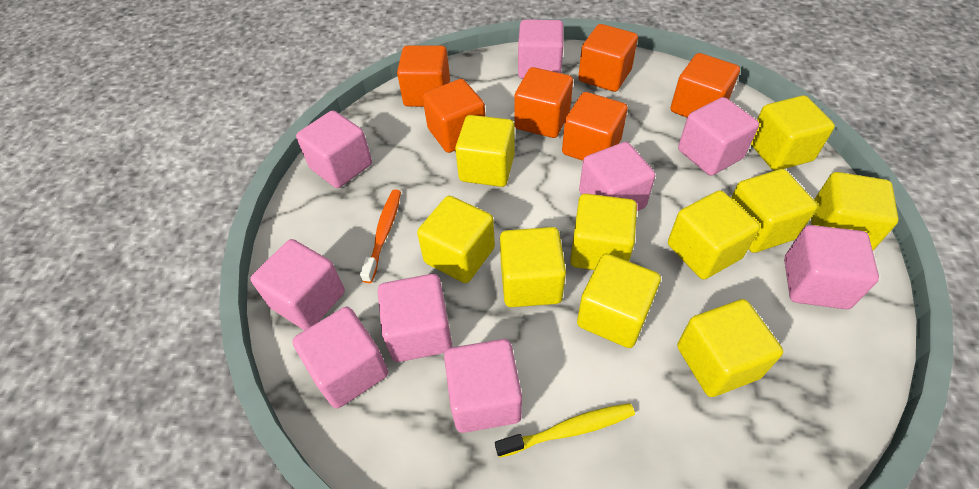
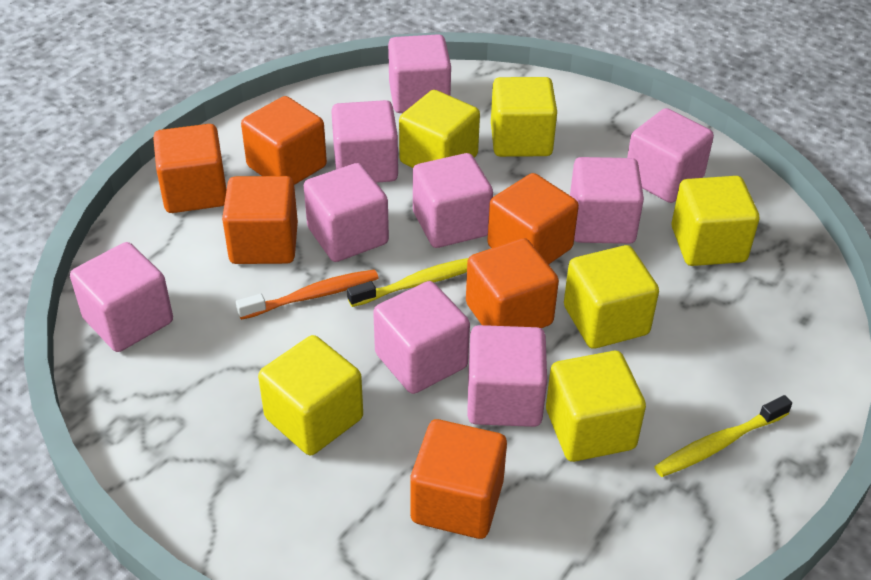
yellow cube: [417,196,495,283] [455,115,515,187] [500,227,566,307] [570,194,637,270] [577,254,661,348] [668,190,760,279] [677,299,783,397] [731,169,818,253] [751,95,835,171] [811,172,898,250] = 10 -> [258,335,363,455] [399,90,480,168] [491,77,557,157] [546,351,646,462] [564,245,659,349] [672,176,759,266] = 6
yellow toothbrush: [495,403,635,458] = 1 -> [347,258,468,307] [654,395,792,477] = 2

